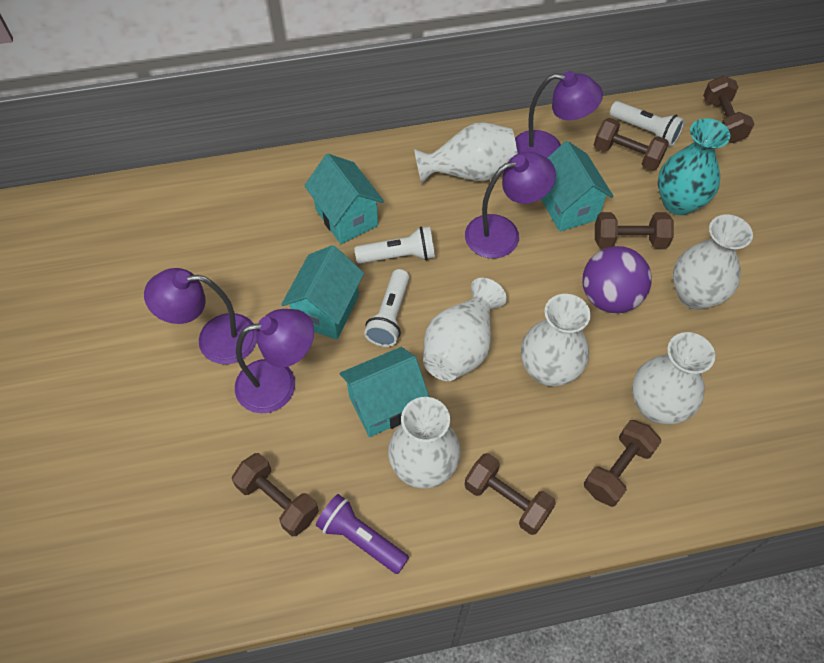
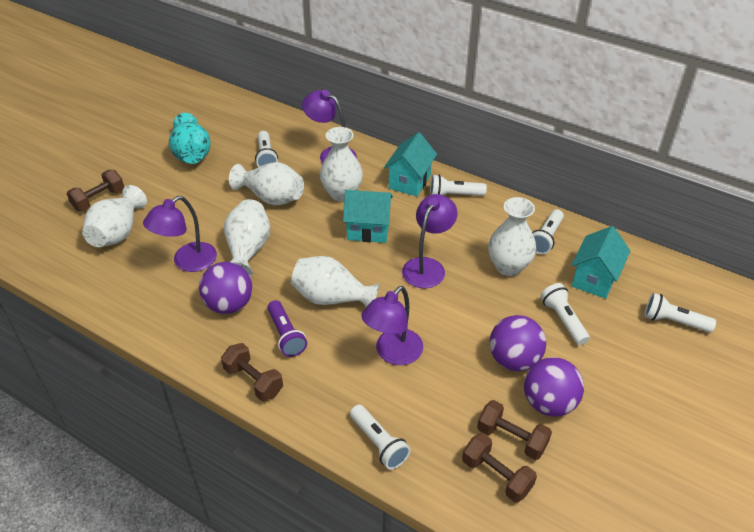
brown dumbbell: [232,453,319,536] [465,453,556,535] [584,420,661,507] [594,118,669,171] [595,212,674,249] [703,76,754,143] = 6 -> [67,170,124,211] [221,343,283,401] [462,433,537,502] [477,400,552,460] = 4
purple ball: [582,246,652,313] = 1 -> [199,262,252,314] [490,315,546,371] [524,357,584,417] = 3
turquoise house: [281,245,364,340] [304,154,384,244] [340,347,429,437] [541,141,614,232] = 4 -> [343,190,393,243] [384,132,437,197] [571,226,630,299] = 3
white flashlight: [354,226,435,264] [364,269,410,347] [610,101,685,147] = 3 -> [255,131,278,167] [350,405,410,470] [430,174,487,196] [532,209,564,254] [541,283,590,345] [645,293,716,333] = 6

